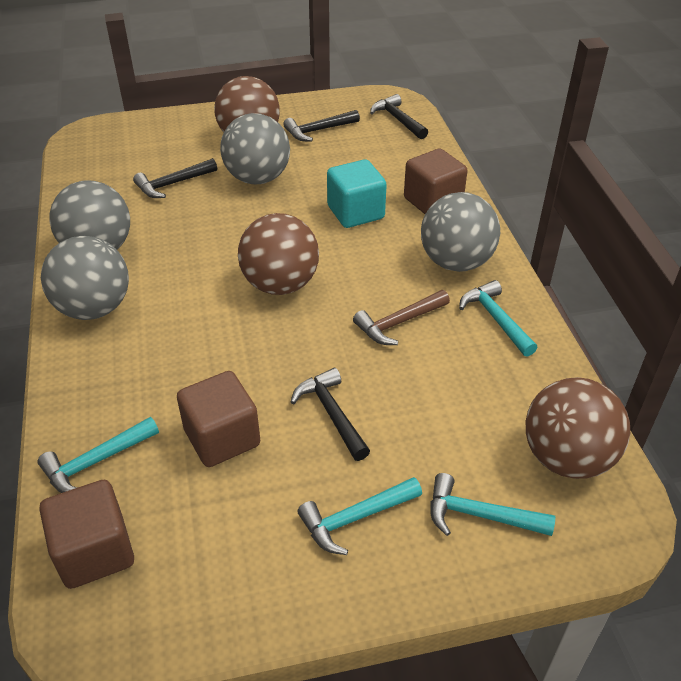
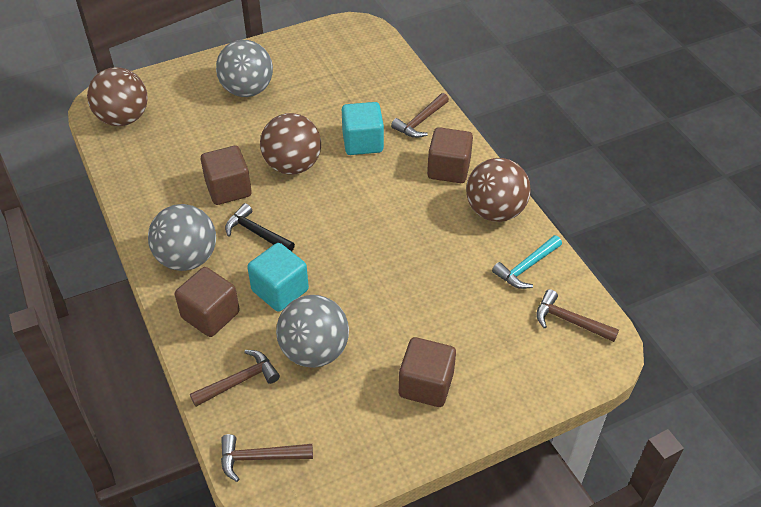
black hammer: [133,158,217,198] [283,110,360,141] [291,368,370,461] [370,94,428,139] = 4 -> [225,203,295,252] = 1
brown cube: [40,480,134,589] [177,371,261,467] [404,149,467,214] = 3 -> [175,267,240,337] [201,146,252,205] [399,337,456,407] [427,127,473,183] = 4
brown hammer: [353,290,450,345] = 1 -> [190,350,280,407] [221,434,313,482] [391,93,449,138] [536,289,619,342] = 4
grey ball: [41,236,129,320] [50,180,130,249] [220,113,290,185] [421,192,500,272] = 4 -> [148,204,216,271] [216,40,273,97] [276,295,349,368] = 3
turquoise cube: [327,159,387,228] = 1 -> [247,243,309,312] [342,102,384,155] = 2
turquoise hammer: [37,417,159,493] [297,477,422,555] [430,473,555,536] [459,280,538,357] = 4 -> [492,235,562,289] = 1

